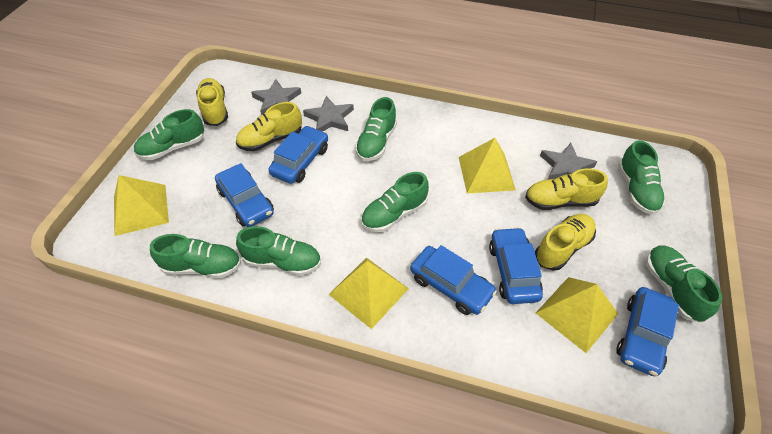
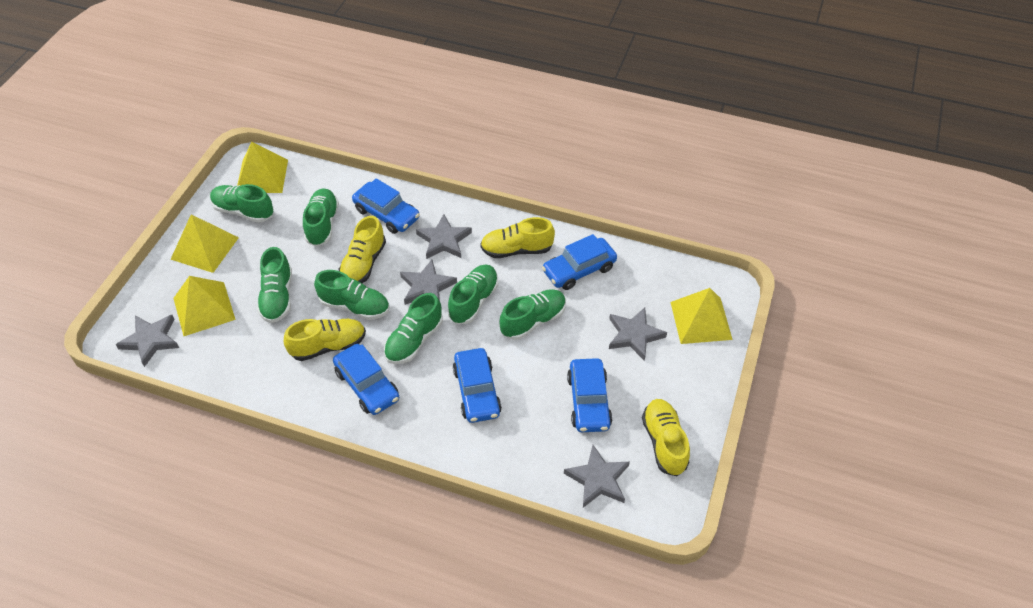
grey star: [251,79,301,115] [303,96,354,131] [540,143,597,180] = 3 -> [116,315,179,367] [400,260,457,305] [416,214,472,259] [564,445,630,508] [609,308,667,361] = 5

